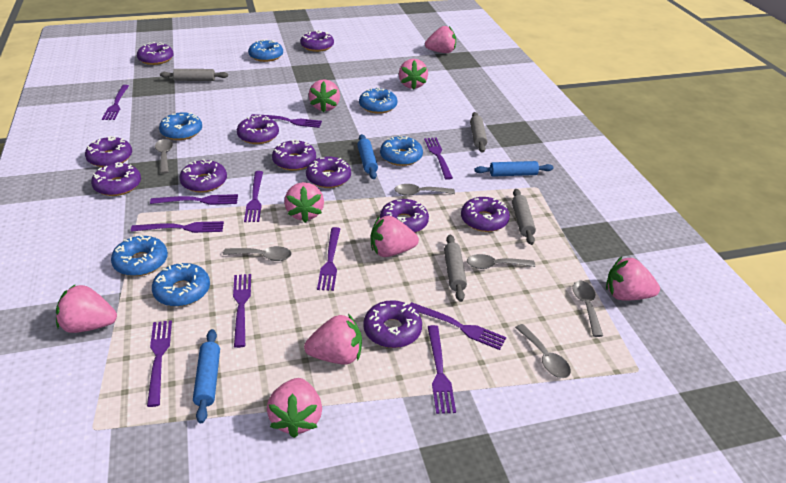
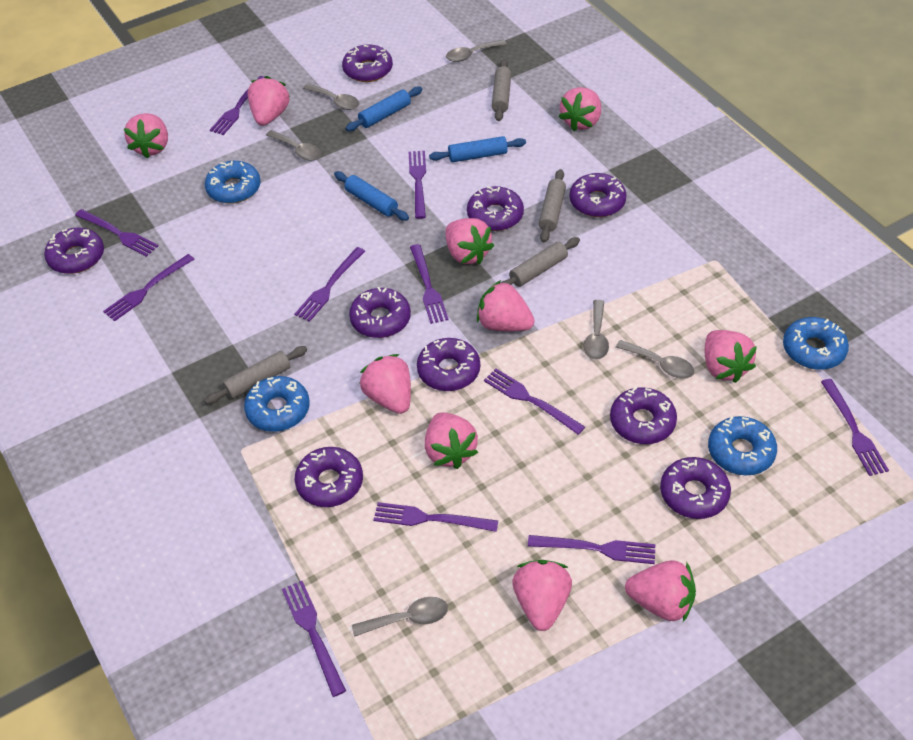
blue donut: [111,235,168,276] [152,262,210,307] [159,112,202,140] [248,39,283,62] [359,87,398,114] [380,135,423,166] = 6 -> [205,161,261,204] [244,376,310,432] [708,416,777,475] [783,317,849,370] = 4
pink strawberry: [56,284,117,333] [267,378,322,438] [284,182,324,223] [304,314,362,365] [309,79,340,112] [371,216,419,257] [399,59,428,90] [425,26,456,53] [606,257,660,301] = 9 -> [124,113,168,159] [248,76,290,126] [359,354,411,414] [425,412,478,469] [445,218,494,264] [477,280,535,331] [512,560,572,631] [559,87,601,131] [625,560,696,622] [705,330,757,383] = 10
purple donut: [85,136,132,167] [91,162,141,196] [137,42,174,65] [179,159,227,193] [237,115,279,144] [272,139,316,171] [301,30,334,52] [306,157,351,188] [363,300,422,348] [380,199,429,233] [461,197,510,232] = 11 -> [44,228,104,274] [295,447,363,507] [342,44,393,82] [349,287,411,338] [417,338,480,391] [467,186,524,231] [569,173,626,217] [610,387,677,444] [660,457,731,519] = 9

